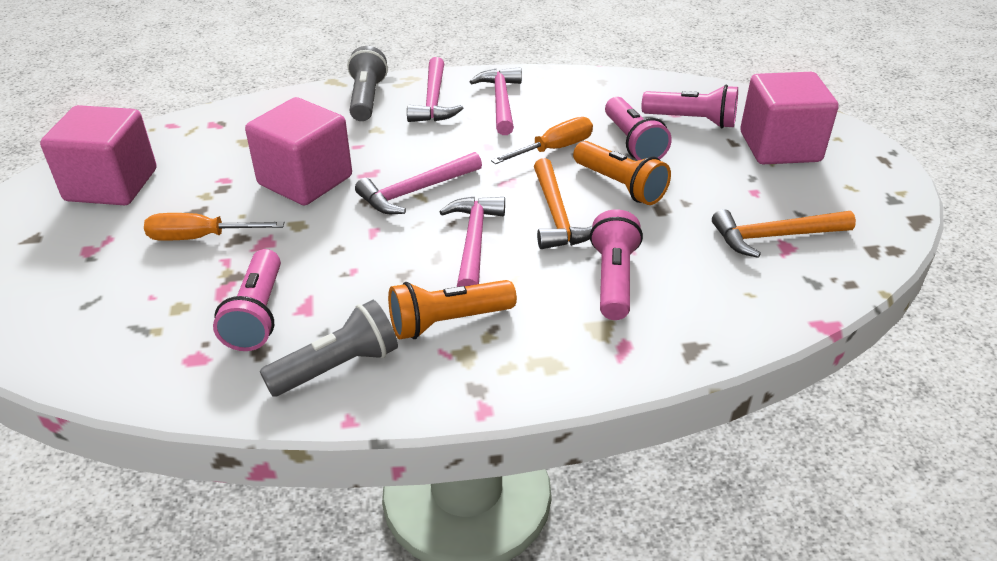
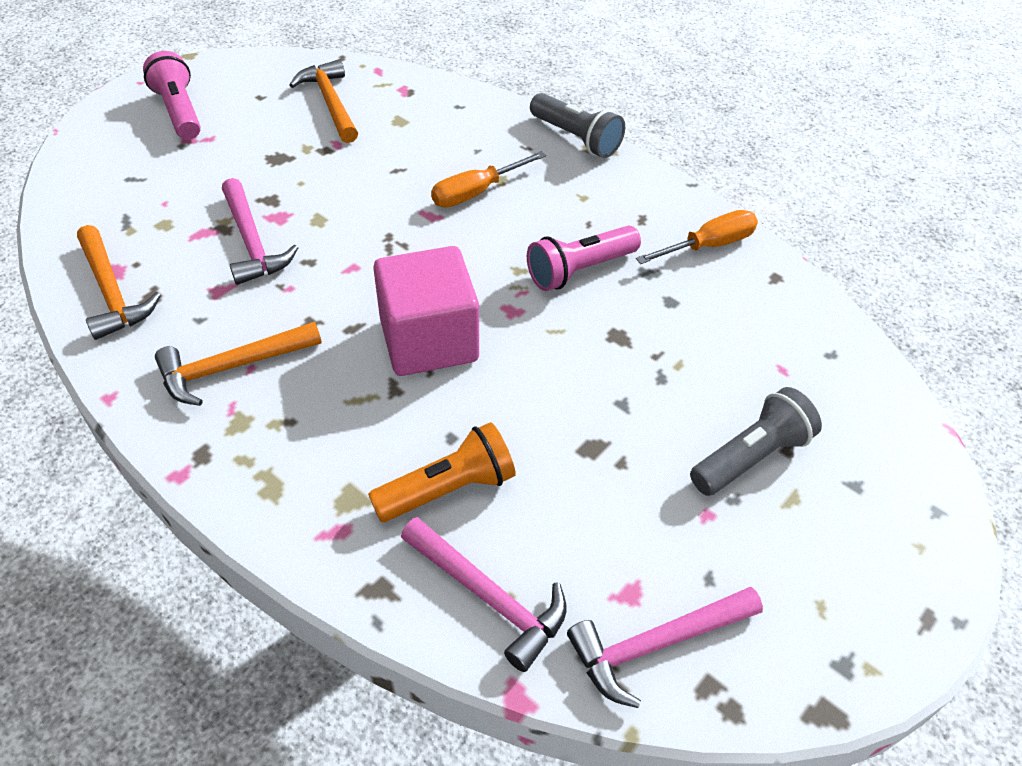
orange flashlight: [388,280,517,340] [573,141,671,205] = 2 -> [368,422,516,522] = 1
orange hammer: [534,158,592,249] [712,209,856,258] = 2 -> [77,225,161,340] [155,322,322,406] [289,59,358,143] = 3
pink cube: [40,105,157,205] [245,97,352,205] [740,72,839,164] = 3 -> [373,246,479,376] = 1
pink flashlight: [213,249,281,351] [590,209,643,320] [605,97,672,160] [642,85,738,128] = 4 -> [143,51,201,139] [527,225,641,291] = 2
pink hammer: [355,152,482,214] [407,57,463,122] [439,196,505,287] [469,67,522,135] = 4 -> [222,178,298,285] [401,517,567,672] [567,587,763,708] = 3

